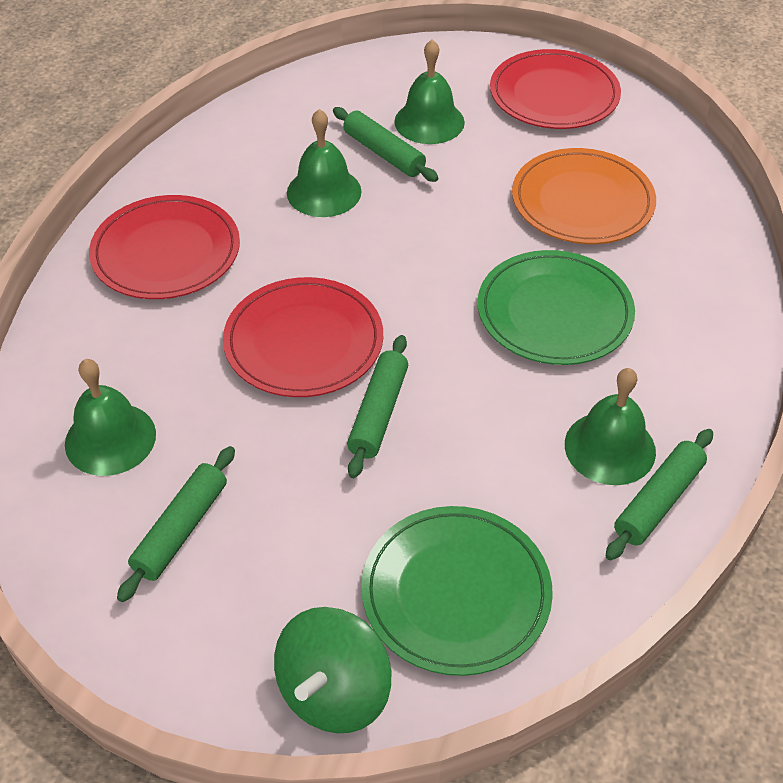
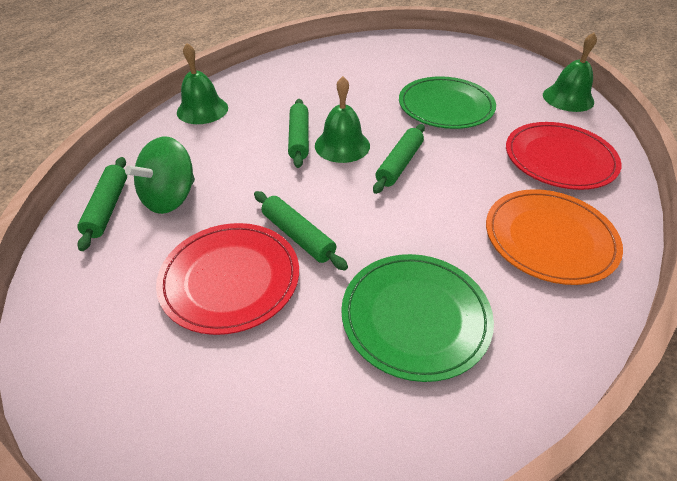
green bell: [65,359,156,476] [287,109,362,217] [394,39,465,144] [565,368,656,485] = 4 -> [177,43,228,124] [315,76,370,163] [543,32,597,112] = 3
red plate: [89,195,240,299] [223,277,383,397] [490,49,621,129] = 3 -> [156,223,299,335] [506,122,622,190] = 2

